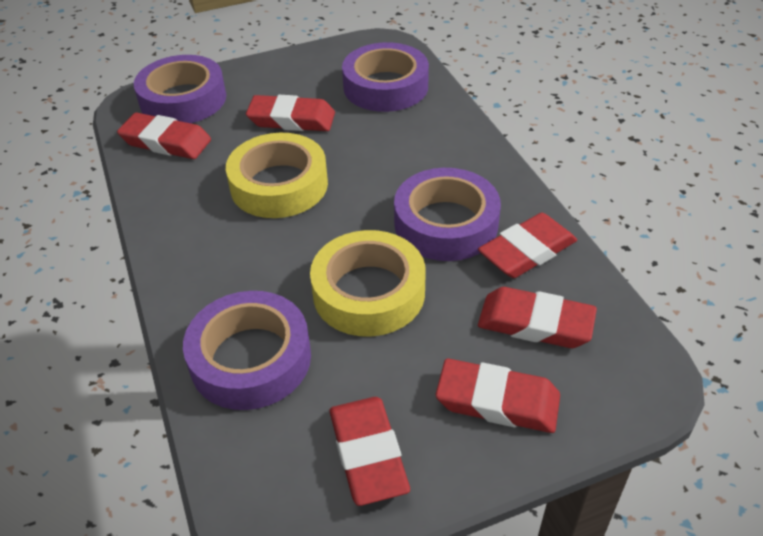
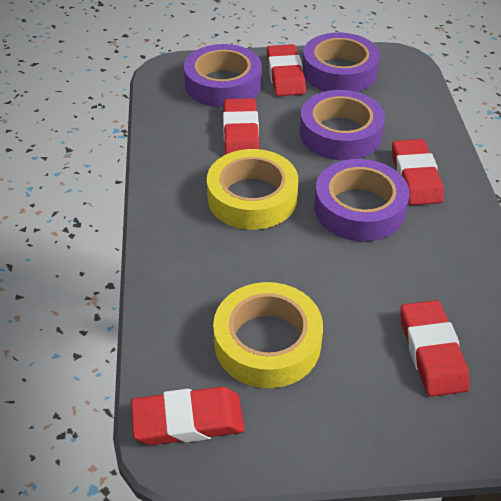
red eraser: [117,113,211,159] [246,95,335,131] [329,397,410,506] [436,359,560,433] [478,213,577,278] [478,287,597,348] = 6 -> [131,387,245,445] [223,98,259,155] [267,44,306,96] [392,139,444,205] [400,300,470,397] = 5

